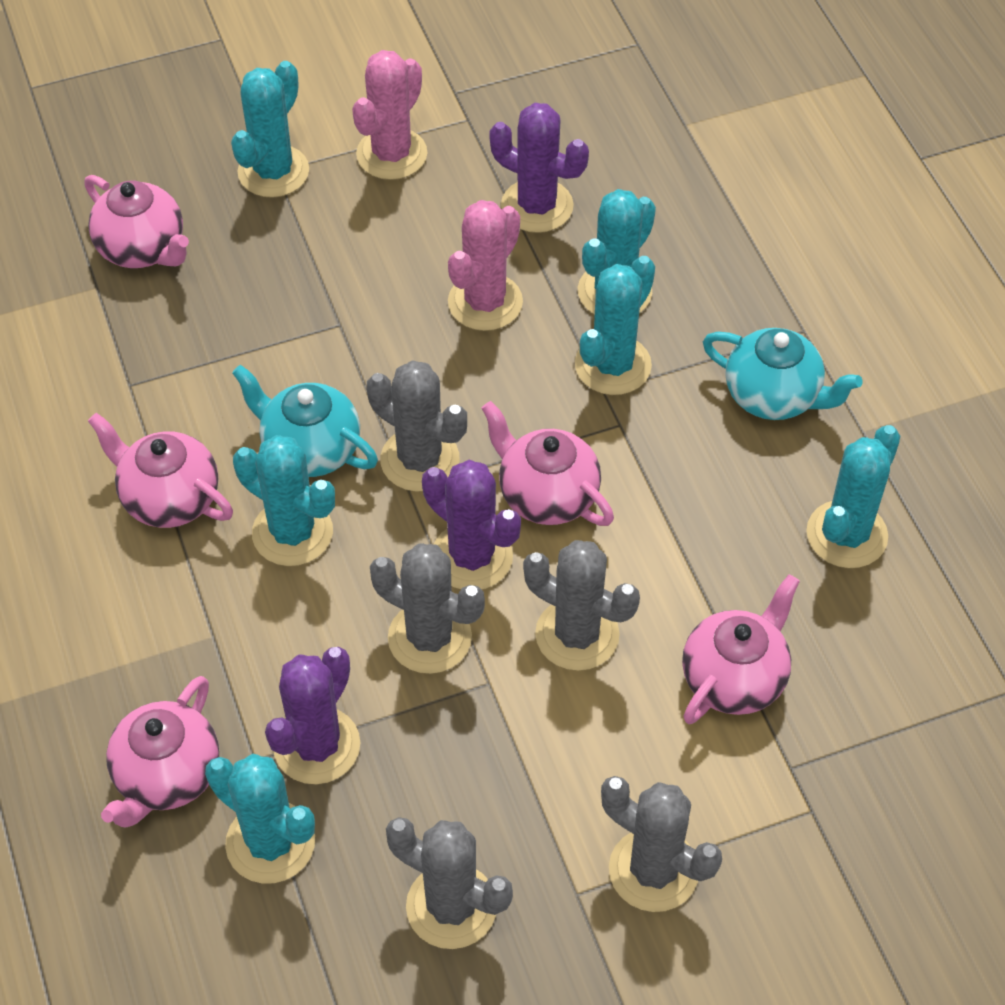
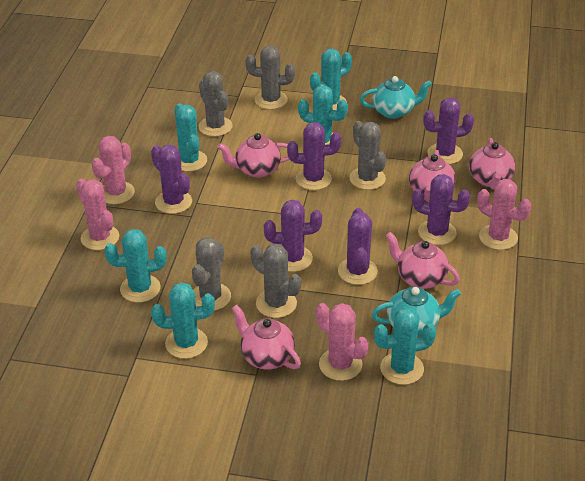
pink cactus: [352,50,427,180] [448,200,523,331] = 2 -> [76,179,119,250] [91,136,135,204] [316,303,368,381] [477,179,531,250] = 4
purple cactus: [265,647,360,784] [422,460,521,590] [489,103,589,233] = 3 -> [151,145,192,214] [264,199,322,272] [287,122,341,190] [338,208,378,285] [412,174,470,245] [423,98,474,164] = 6

